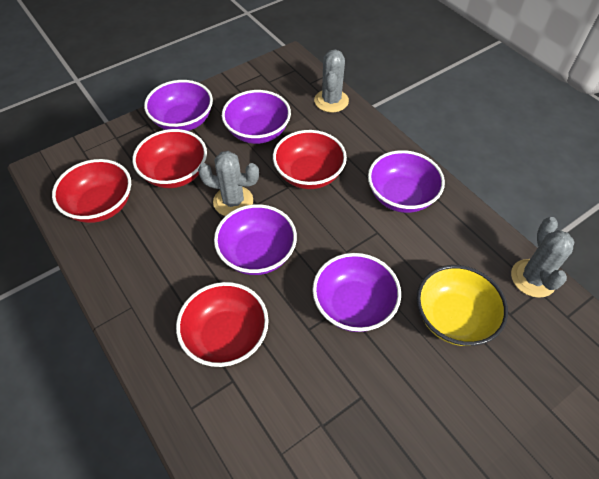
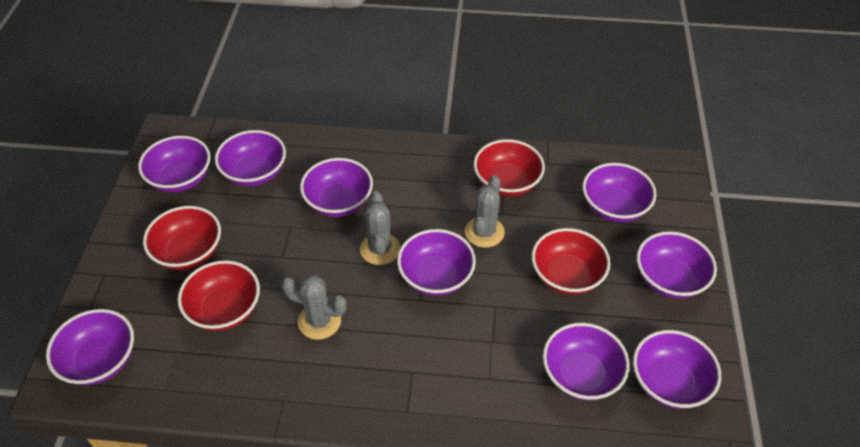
purple bowl: [144,80,213,131] [214,204,297,275] [222,90,291,144] [312,253,401,332] [368,150,445,213] = 5 -> [46,309,134,385] [138,136,211,193] [215,130,286,186] [300,158,373,217] [397,229,476,296] [543,323,630,401] [583,163,656,222] [633,330,721,409] [637,231,717,299] = 9
yellow bowl: [417,265,508,346] = 1 -> none = 0

